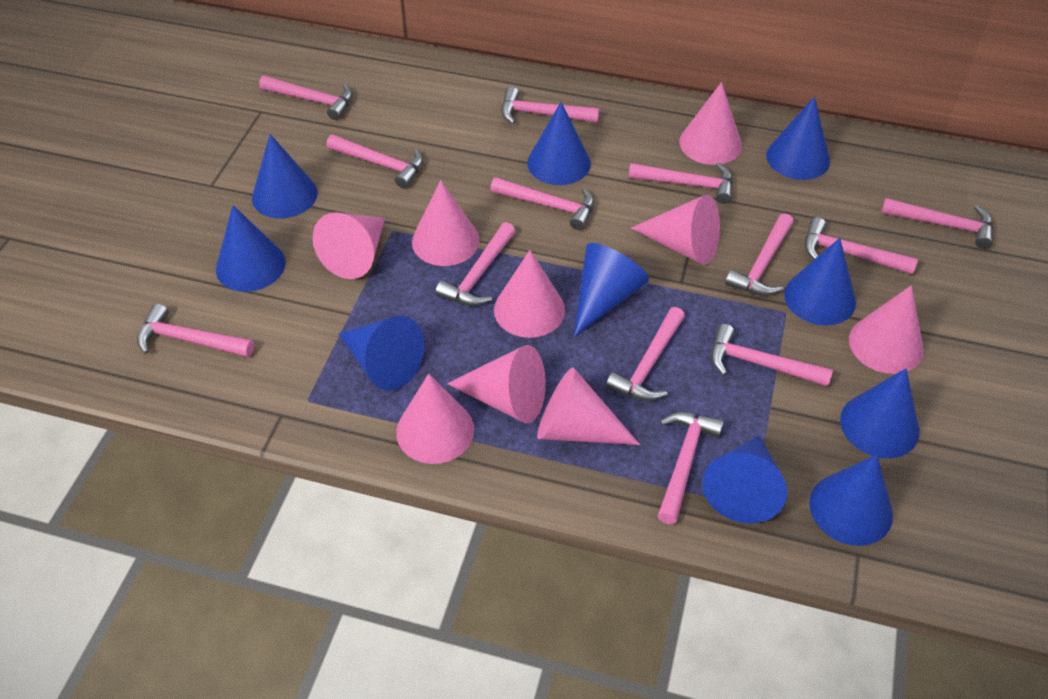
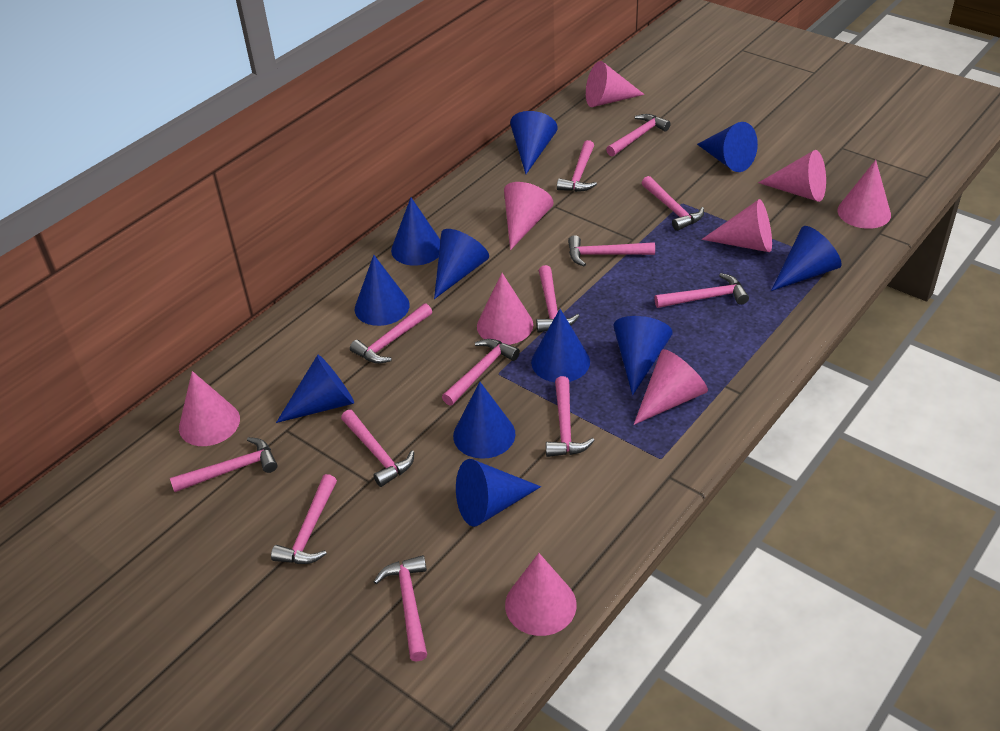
blue cone: [216,205,286,292] [252,134,318,218] [338,316,424,390] [527,102,591,185] [574,243,649,337] [702,435,787,523] [766,96,830,180] [784,238,856,325] [809,455,893,546] [840,368,919,458] = 10 -> [276,355,354,423] [355,255,410,326] [391,198,440,265] [434,229,489,299] [453,382,515,459] [456,459,541,527] [510,111,558,174] [531,309,590,382] [613,316,673,395] [697,122,758,172] [771,226,842,291] = 11

